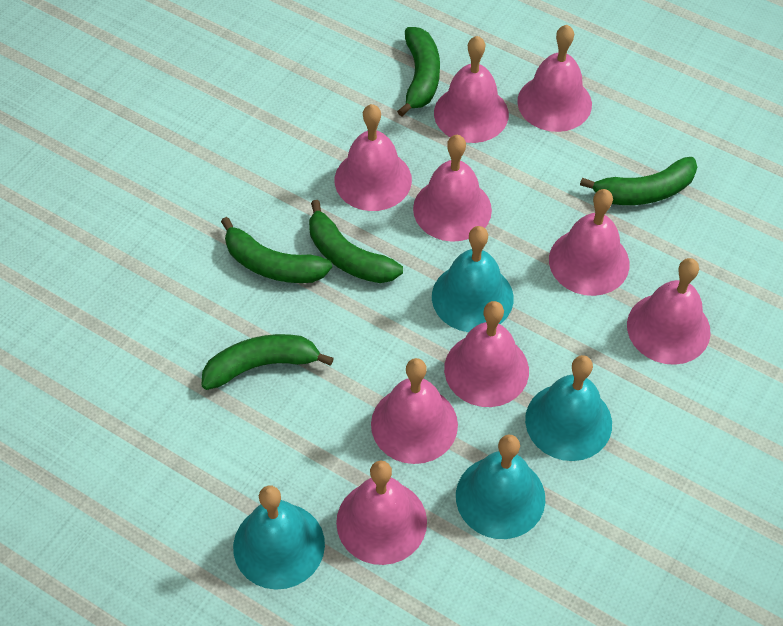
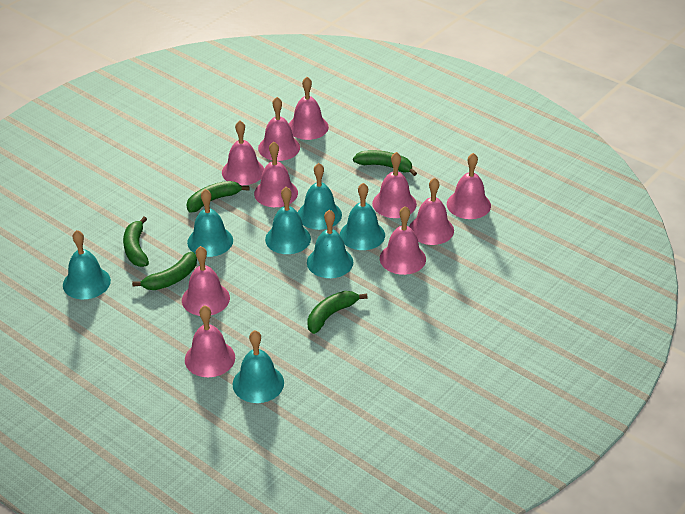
pink bell: [335,104,412,211] [336,460,427,565] [371,358,458,464] [413,135,492,242] [434,36,509,143] [444,301,529,407] [517,25,592,132] [549,189,630,296] [627,258,711,365] = 9 -> [182,246,230,316] [185,305,235,377] [222,121,264,185] [254,142,298,207] [258,97,300,161] [289,77,329,140] [372,152,417,218] [380,206,426,275] [409,178,454,245] [447,153,491,219] = 10
turquoise bell: [233,486,325,590] [432,226,514,332] [456,434,545,539] [525,355,612,461] = 4 -> [63,230,111,299] [187,189,233,257] [233,330,284,403] [265,187,311,254] [298,163,342,230] [307,210,353,278] [340,183,385,250] = 7

